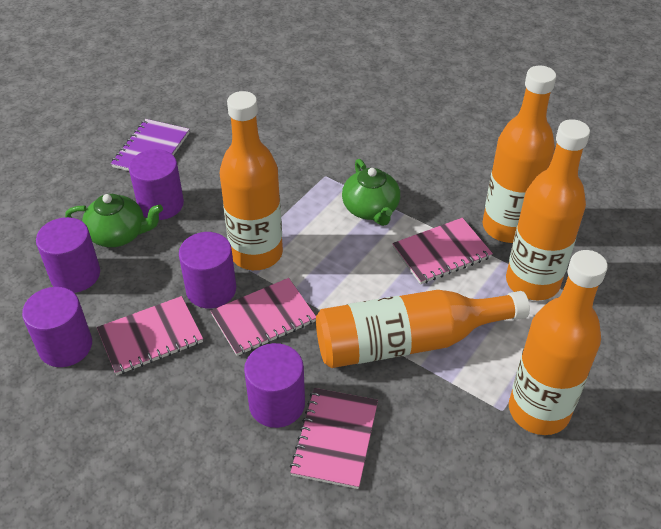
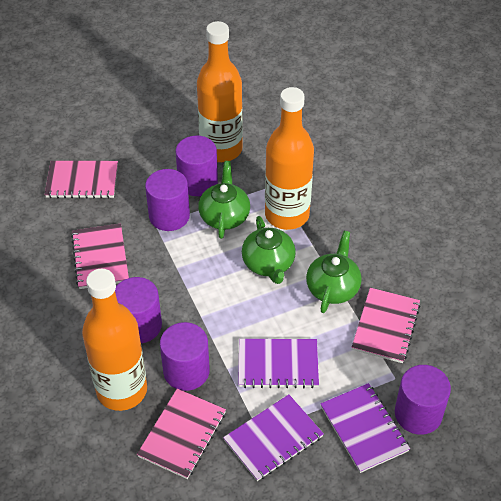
green teapot: [65,194,163,247] [342,159,400,226] = 2 -> [198,161,250,239] [242,216,296,284] [306,231,362,313] = 3
orange bottle: [220,91,283,270] [316,290,530,368] [483,66,556,243] [506,119,590,300] [509,250,608,435] = 5 -> [82,268,147,411] [197,21,243,162] [265,87,314,230] = 3
purple notebook: [111,119,190,171] = 1 -> [223,394,324,481] [238,339,319,388] [320,383,410,473] = 3

